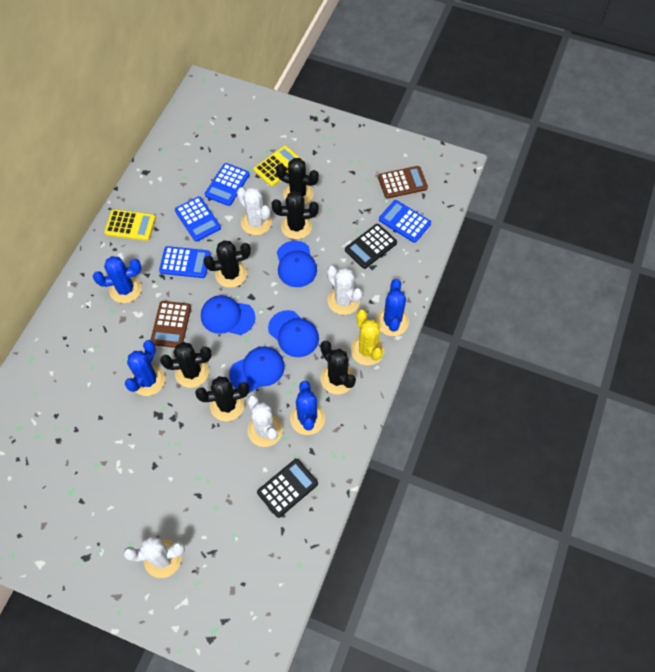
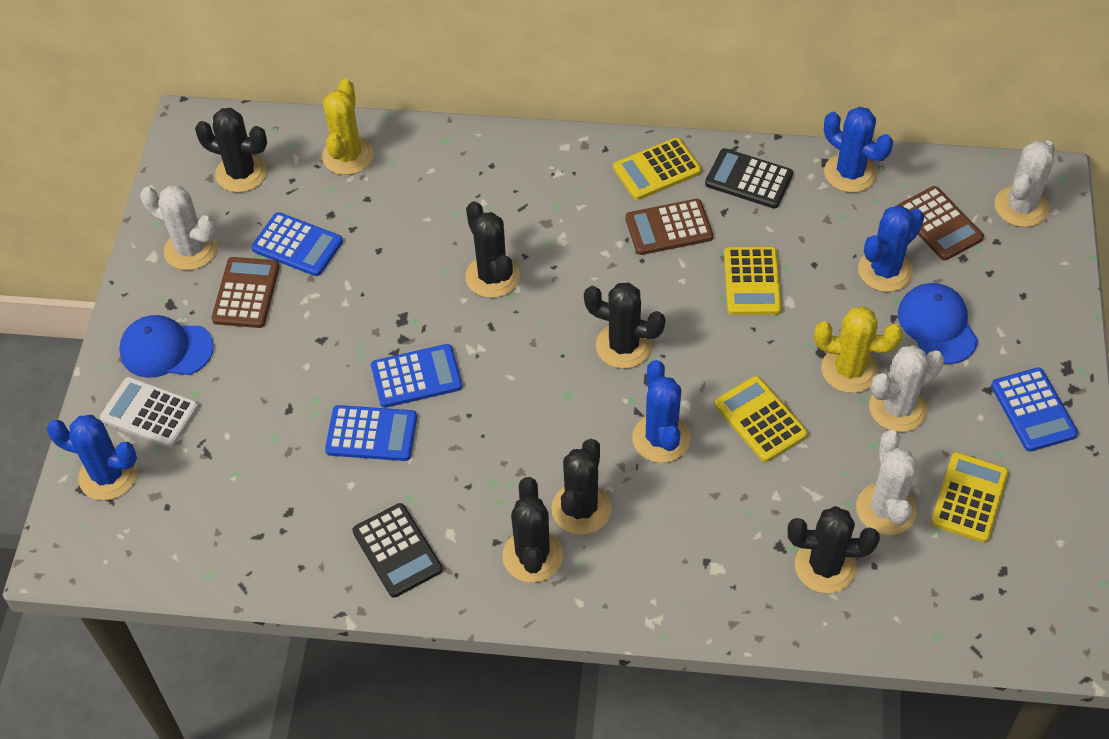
blue cap: [201,295,255,335] [229,346,285,393] [268,310,319,357] [277,241,317,287] = 4 -> [119,315,214,378] [898,283,978,364] = 2
brown calculator: [151,301,191,348] [378,166,428,199] = 2 -> [212,257,280,328] [625,199,713,255] [898,186,984,261] = 3
white calculator: none = 0 -> [100,377,198,448] = 1
yellow cactus: [351,309,384,365] = 1 -> [322,79,374,175] [814,306,903,393] = 2
yellow calculator: [104,209,156,241] [254,146,301,187] = 2 -> [613,137,702,200] [715,376,808,462] [724,247,782,315] [931,452,1009,543] = 4

